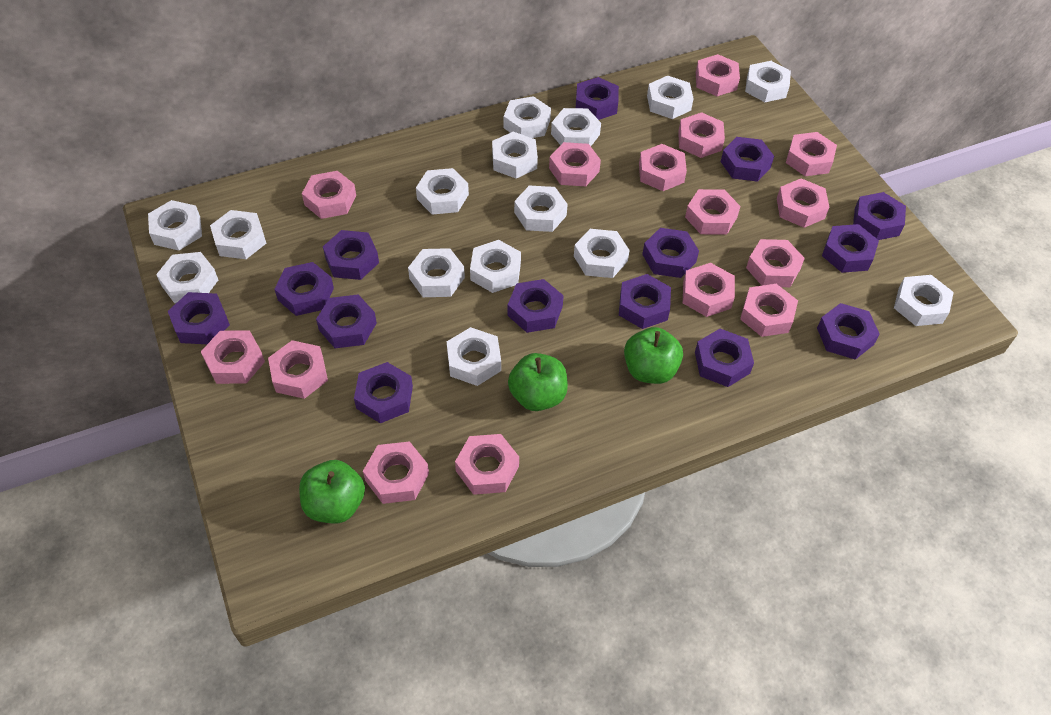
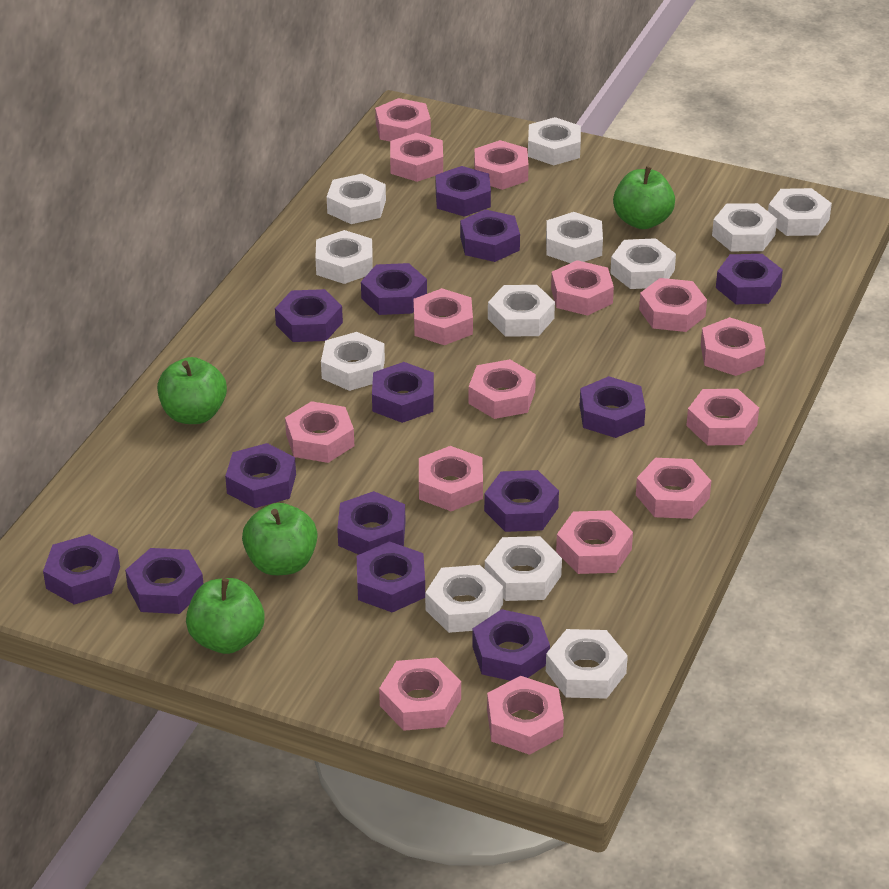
green apple: [299,460,365,523] [508,353,568,411] [624,327,683,384] = 3 -> [157,357,227,424] [186,578,265,654] [242,503,317,575] [613,166,675,229] = 4
white nut: [148,200,202,250] [156,252,218,303] [210,210,266,259] [408,248,465,297] [416,168,469,215] [447,327,501,386] [470,240,521,293] [492,132,538,179] [504,96,551,138] [514,186,568,232] [551,108,601,146] [574,229,630,278] [647,76,694,119] [745,61,791,102] [894,275,954,326] = 15 -> [315,230,373,284] [321,332,385,391] [327,174,386,224] [425,565,503,633] [485,536,562,601] [488,285,555,336] [528,117,581,165] [546,212,603,263] [546,629,628,699] [610,238,676,289] [712,203,777,251] [768,188,832,236] = 12

